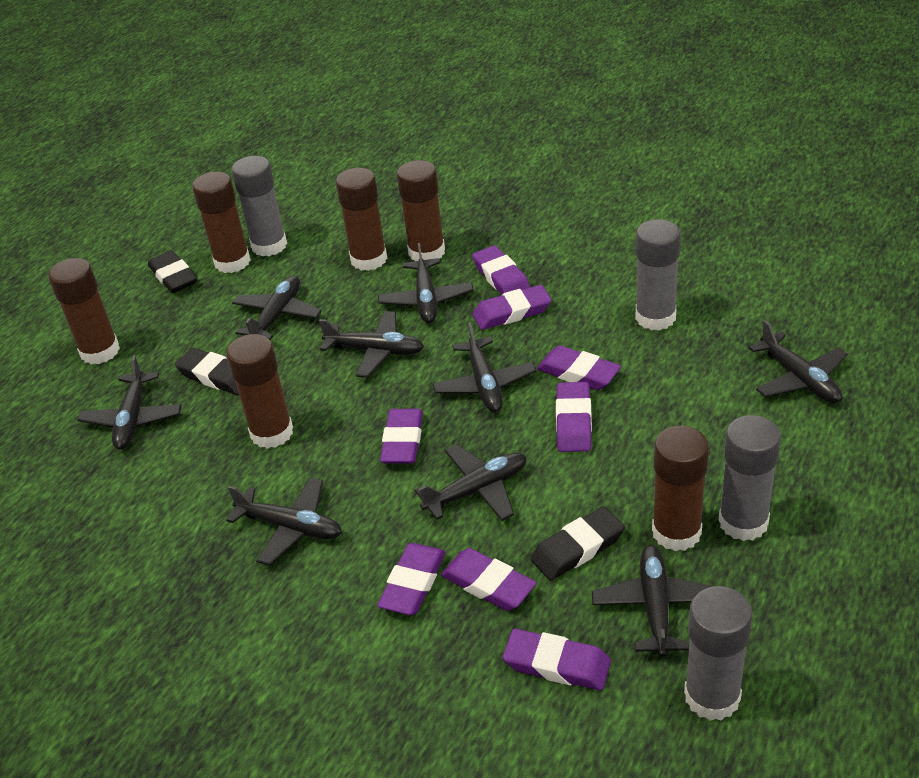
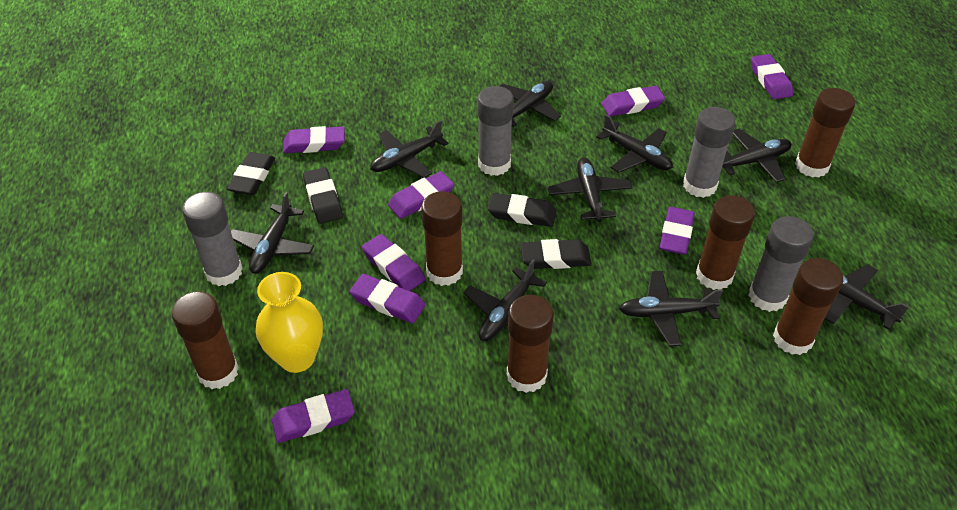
black eraser: [148,251,197,293] [175,348,239,395] [531,507,625,581] = 3 -> [227,152,275,195] [303,167,343,224] [488,193,556,227] [520,239,592,269] = 4
yellow vase: none = 0 -> [256,272,323,373] = 1

